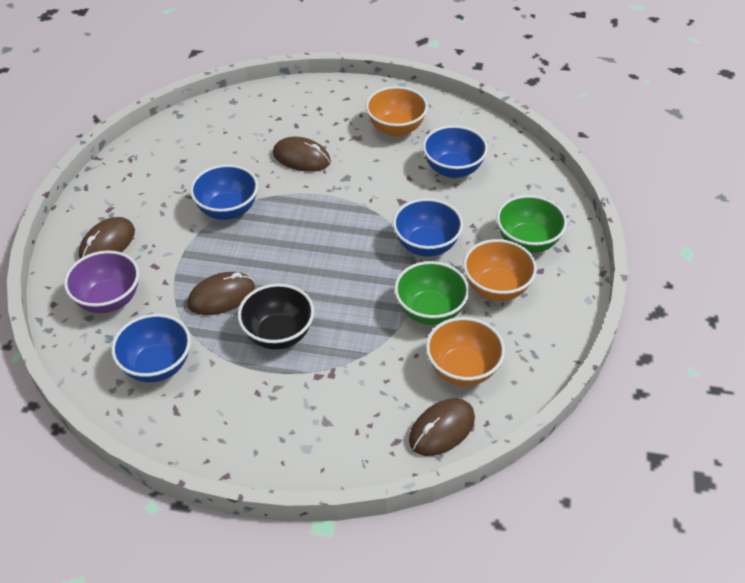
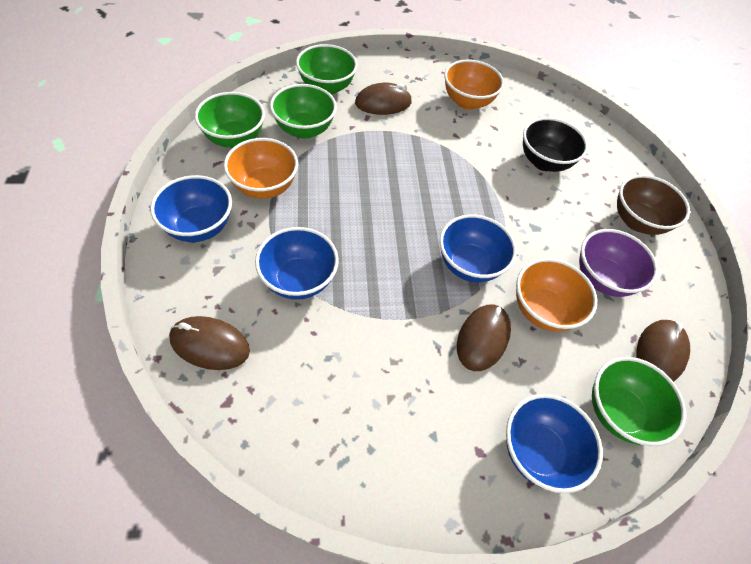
brown bowl: none = 0 -> [617,175,690,235] = 1
green bowl: [394,261,470,325] [496,195,567,253] = 2 -> [195,92,265,148] [270,84,337,138] [296,44,358,95] [592,357,686,446] = 4

